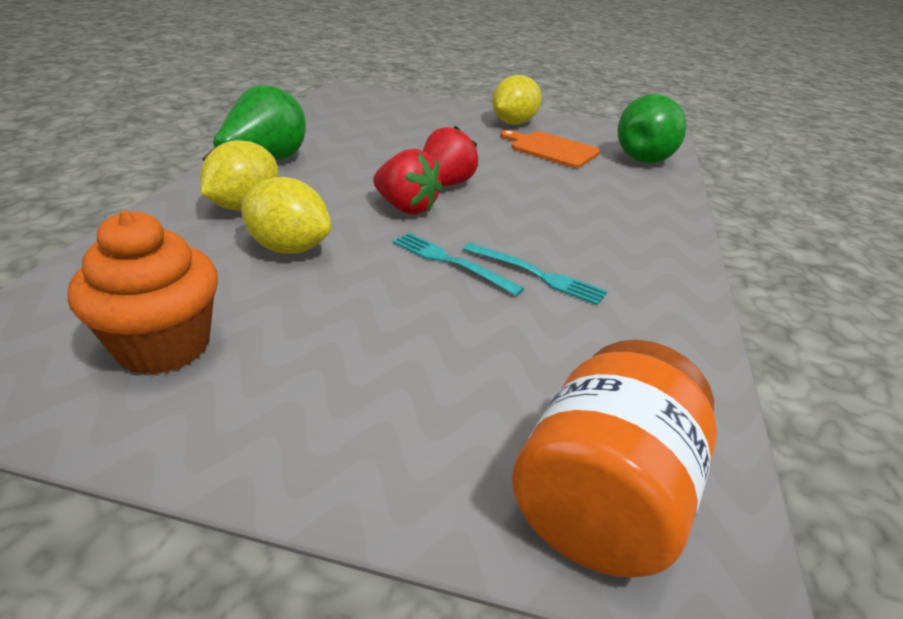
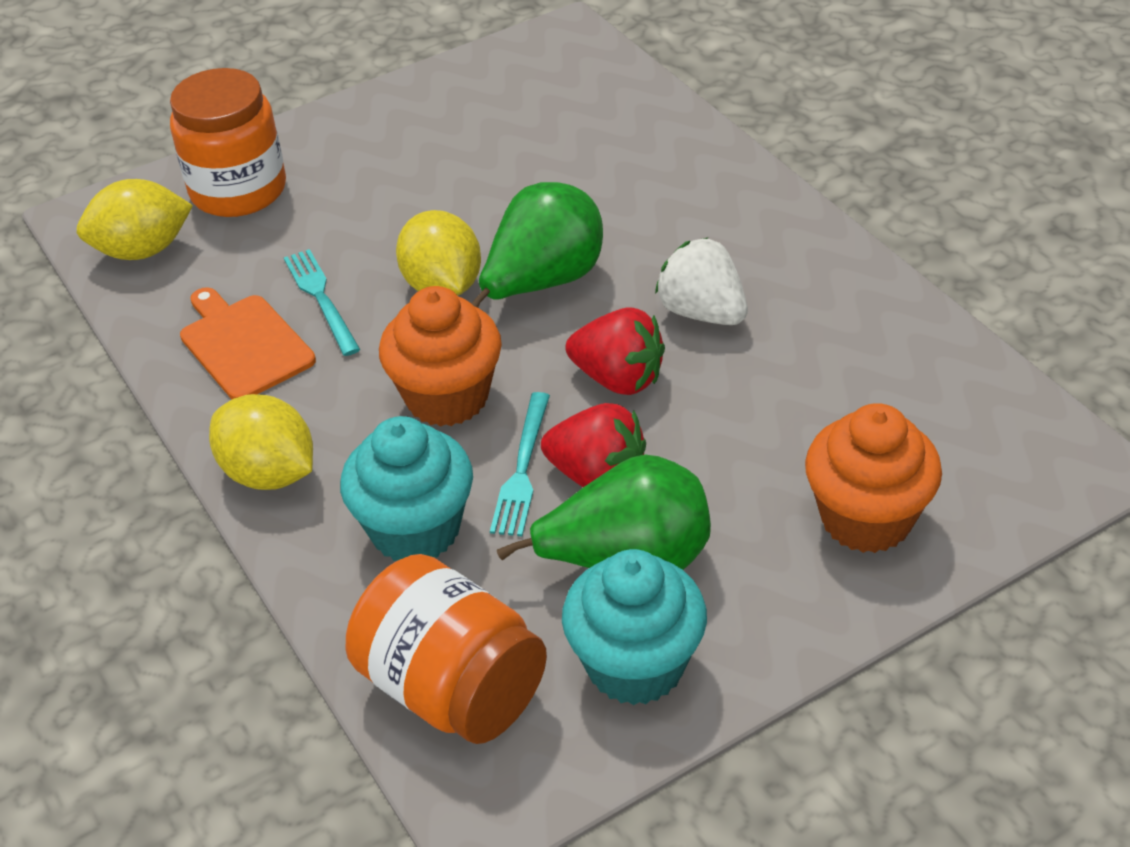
orange cupcake: [68,210,218,375] = 1 -> [379,286,502,427] [805,403,942,553] = 2
orange jar: [512,340,717,578] = 1 -> [170,68,286,217] [346,554,547,744] = 2
turquoise cupcake: none = 0 -> [340,416,473,561] [562,549,707,705] = 2
white strawberry: none = 0 -> [655,238,748,325] = 1

